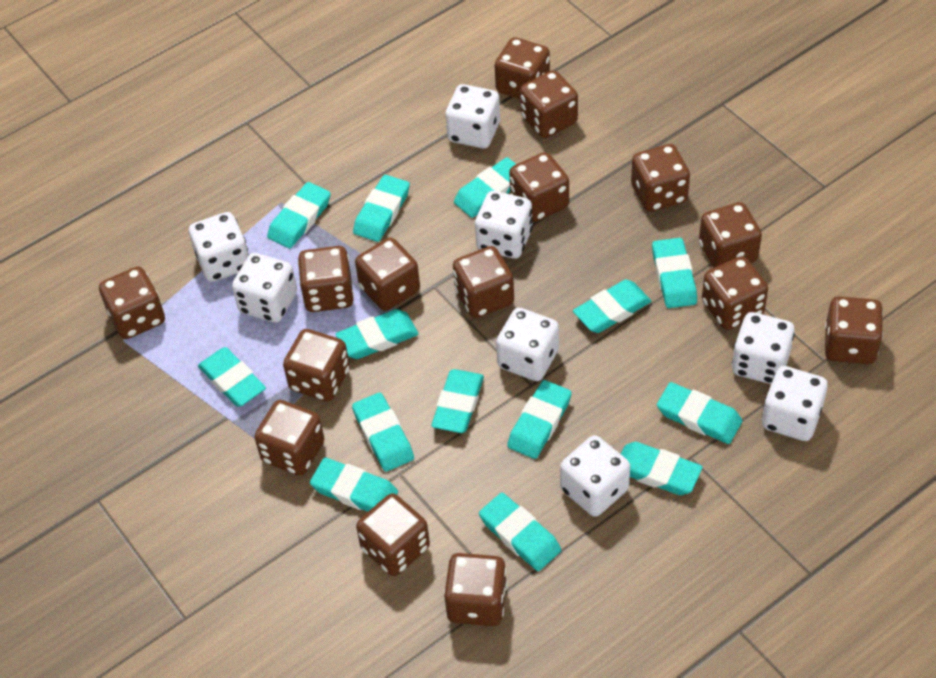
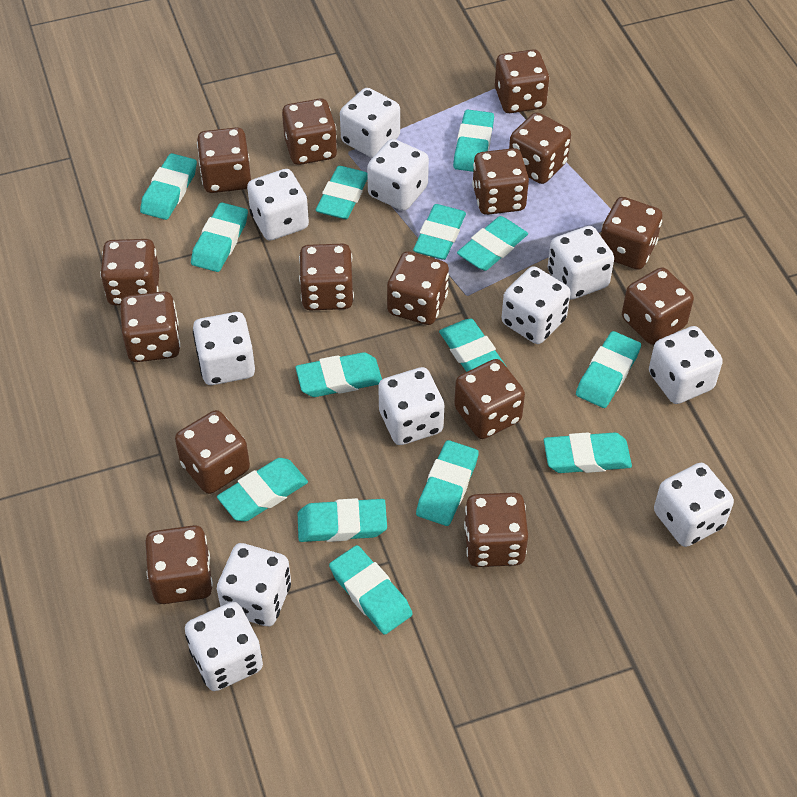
white dice: [189,212,249,282] [232,253,297,323] [445,84,500,148] [475,191,533,259] [496,308,559,381] [560,435,630,517] [732,312,795,384] [762,366,828,441] = 8 -> [185,602,263,691] [193,312,255,385] [217,543,291,626] [247,169,309,241] [340,88,400,158] [367,139,429,211] [378,367,444,445] [502,266,570,344] [547,226,614,299] [649,326,723,404] [654,463,734,547] = 11

